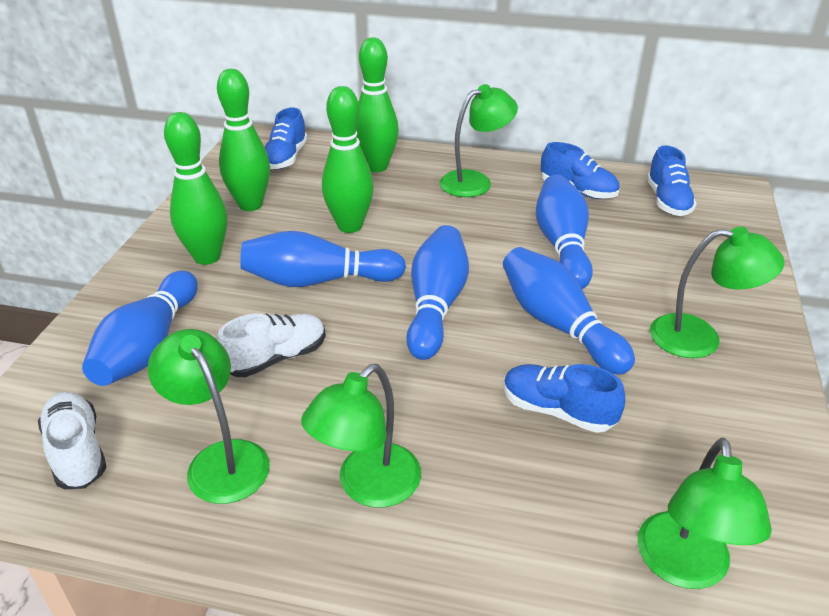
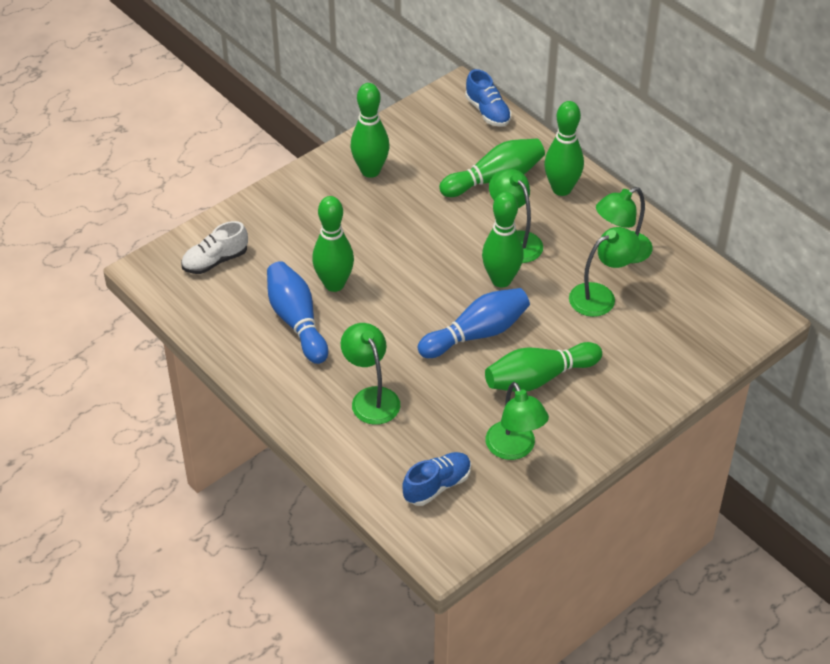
blue bowling pin: [82,271,198,386] [240,231,406,287] [406,225,469,360] [503,247,635,375] [536,175,593,289] = 5 -> [267,261,328,364] [418,288,530,358] = 2
blue shoe: [265,108,307,169] [504,364,625,433] [541,142,620,199] [647,145,697,216] = 4 -> [403,452,471,506] [465,69,511,127] = 2
green bowling pin: [164,112,227,265] [217,69,270,211] [322,86,374,233] [356,37,399,172] = 4 -> [312,196,354,292] [351,83,389,178] [439,138,545,197] [482,192,524,287] [485,342,602,392] [544,101,584,196] = 6
white shoe: [38,392,107,489] [217,313,326,377] = 2 -> [181,221,248,274] = 1

